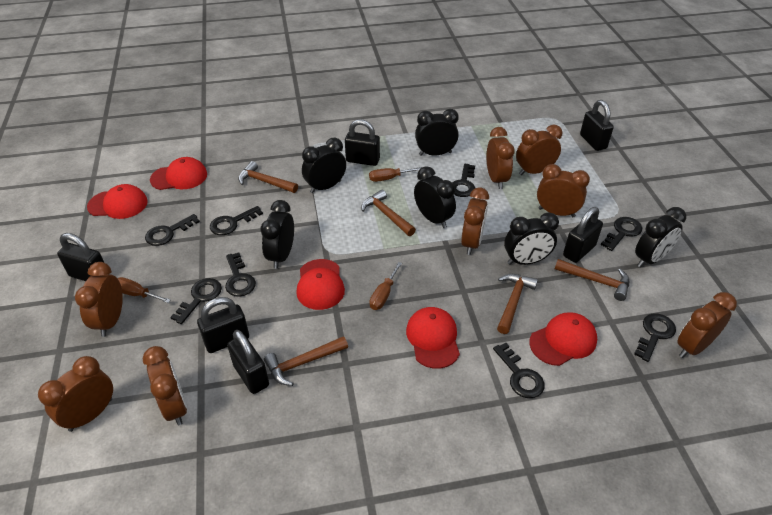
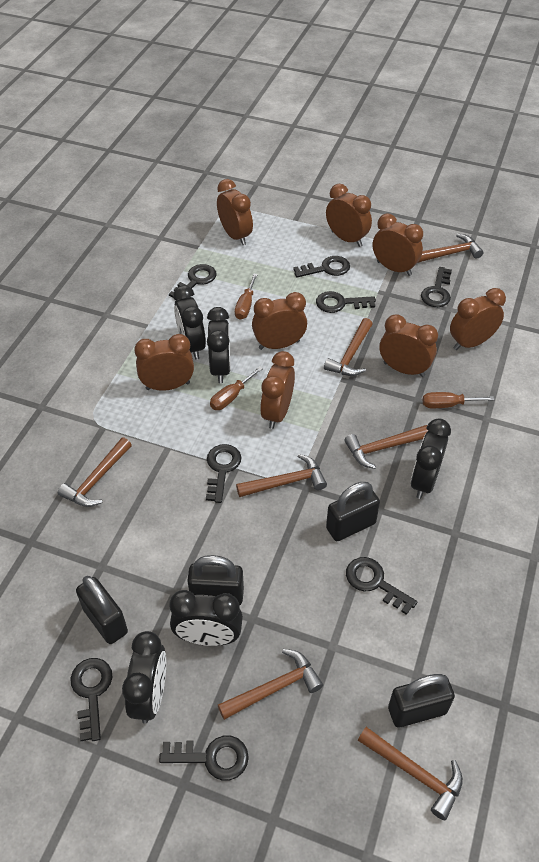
black clock: [260,200,294,269] [302,138,346,193] [414,166,456,228] [415,109,459,156] [504,212,559,265] [635,207,686,268] = 6 -> [122,631,166,724] [169,590,243,646] [173,285,206,359] [207,307,231,383] [411,418,451,499] = 5
black padlock: [57,233,104,281] [197,297,249,353] [227,330,269,394] [345,119,380,166] [563,207,603,263] [580,100,614,151] = 6 -> [76,576,128,644] [187,555,244,606] [326,482,380,541] [388,674,455,728] = 4
brown hammer: [238,161,298,193] [264,336,348,386] [361,190,416,236] [497,274,538,334] [555,259,629,301] = 5 -> [58,438,132,507] [218,649,323,720] [236,454,327,497] [324,318,373,376] [344,425,428,469] [358,727,463,820] [417,234,483,263] = 7
red cap: [87,184,148,219] [150,157,207,190] [296,259,345,310] [406,307,460,369] [529,312,597,366] = 5 -> none = 0

